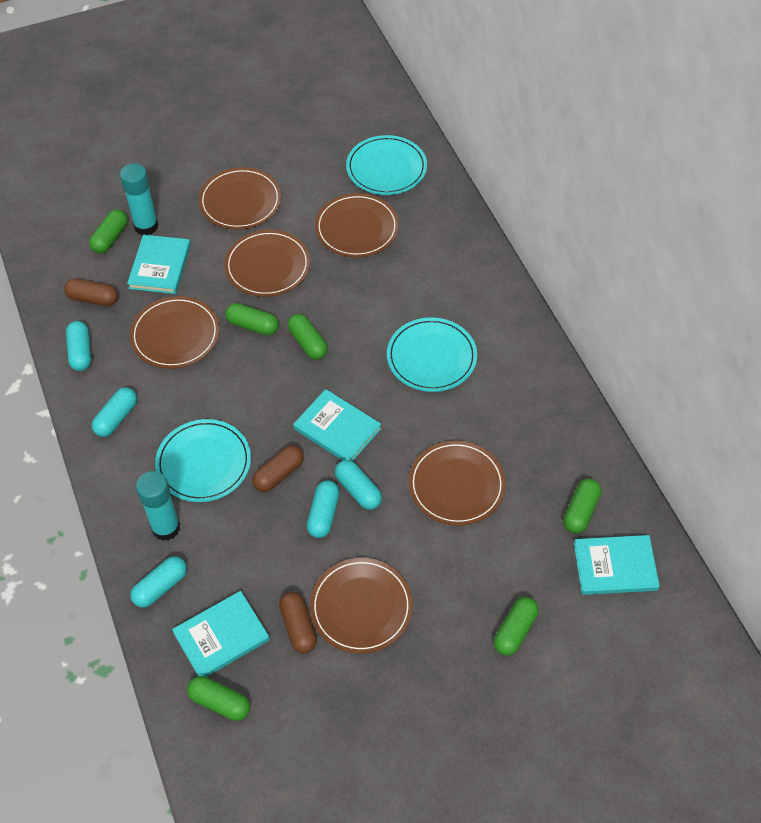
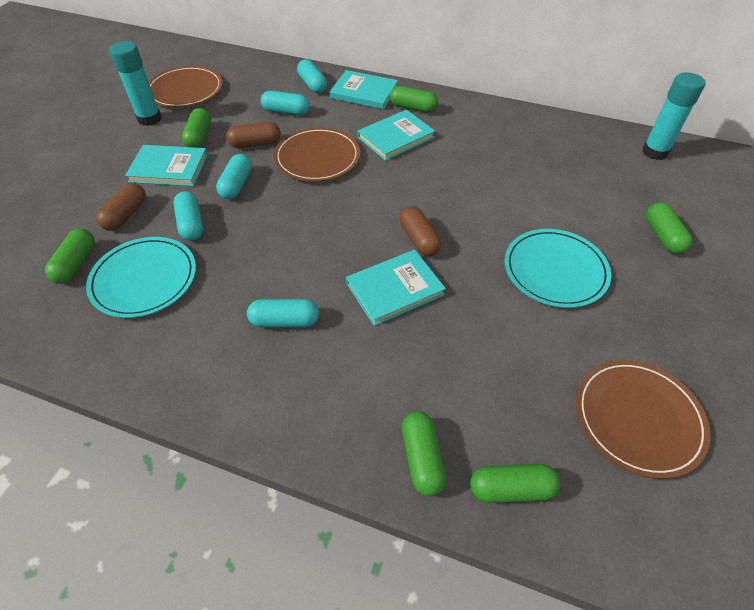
brown plate: [130,296,220,369] [199,167,281,230] [224,230,310,297] [310,558,413,654] [315,193,399,257] [409,440,506,526] = 6 -> [149,66,223,108] [274,127,360,182] [576,360,711,479] = 3
turquoise plate: [155,419,251,502] [346,135,427,195] [387,317,477,392] = 3 -> [86,237,196,318] [505,229,611,308] = 2

